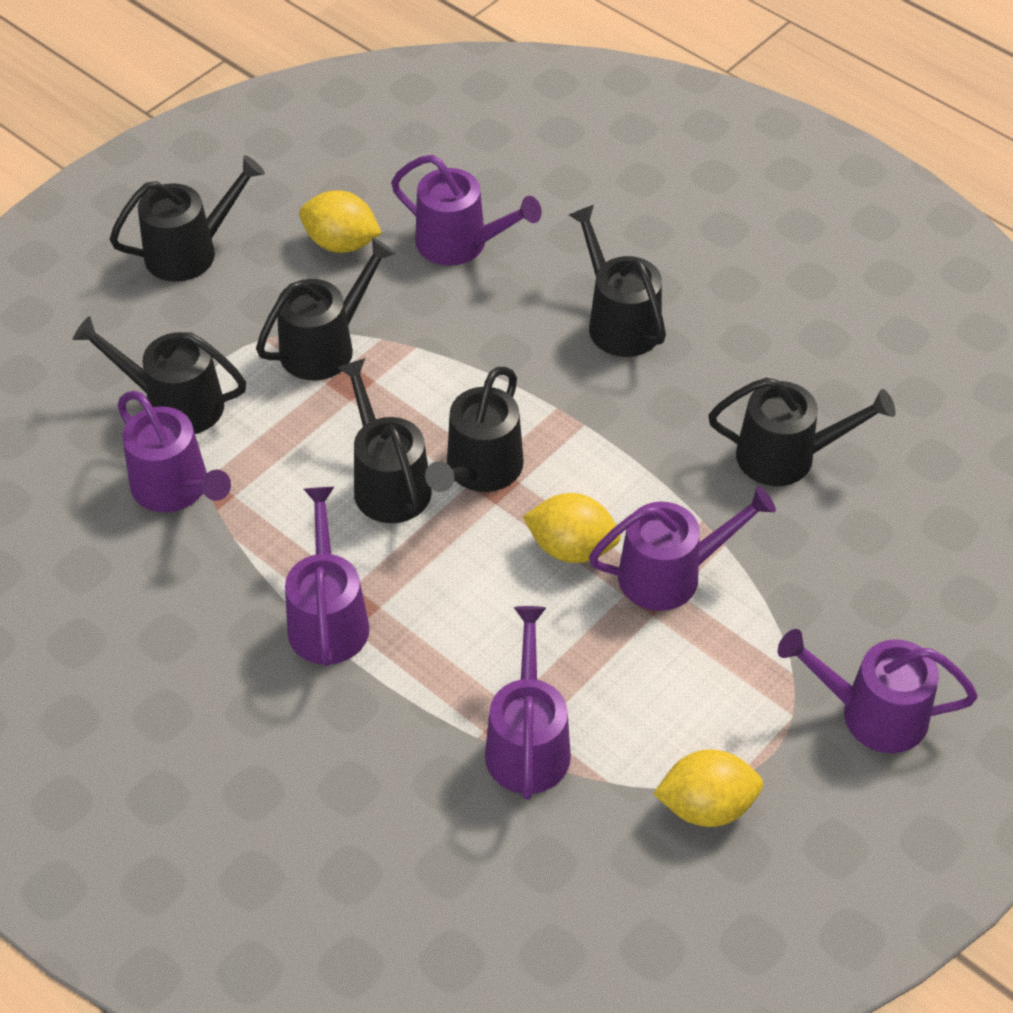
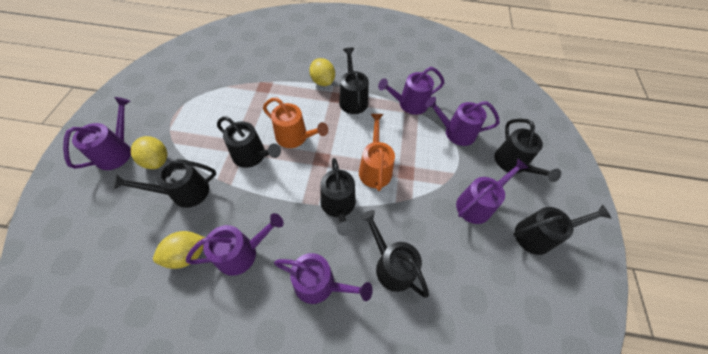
orange watering can: none = 0 -> [263,98,328,148] [359,114,395,191] = 2

